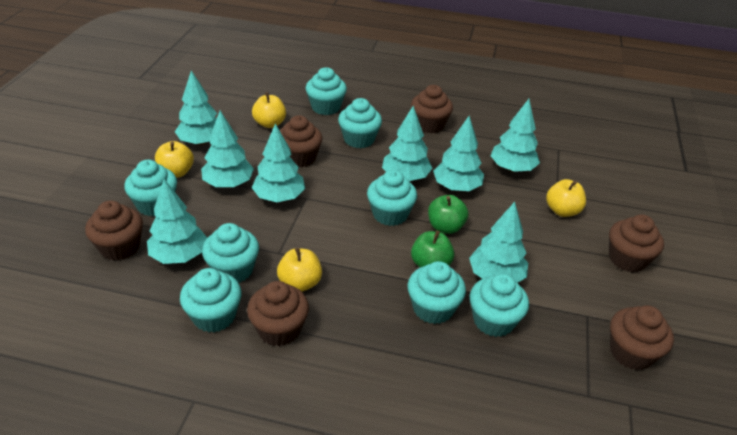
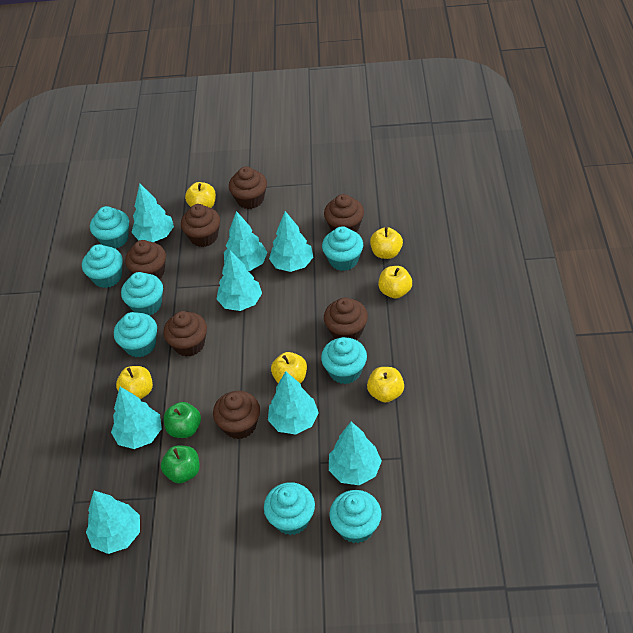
brown cupcake: [85,200,143,261] [247,281,309,346] [280,115,322,168] [411,85,453,133] [609,214,664,273] [610,305,674,370] = 6 -> [125,240,166,280] [163,311,207,357] [181,204,220,247] [213,391,260,439] [229,167,267,209] [324,194,364,232] [324,297,368,340] = 7
yellow apple: [155,141,194,178] [252,92,286,128] [277,248,322,292] [546,179,586,217] = 4 -> [116,366,153,399] [185,182,216,208] [271,352,307,384] [367,367,404,403] [370,227,403,259] [378,266,412,299] = 6

